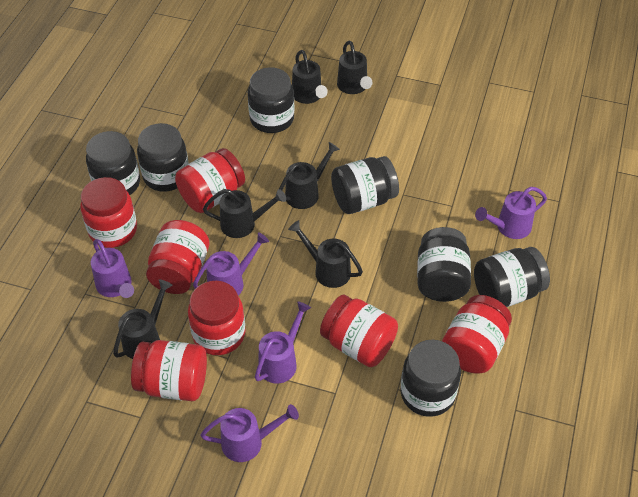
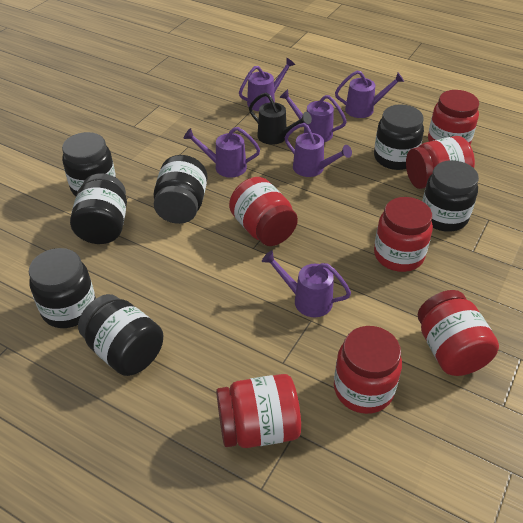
black watering can: [113,279,173,359] [203,189,286,238] [279,142,340,209] [288,220,363,288] [292,50,328,104] [337,41,372,94] = 6 -> [249,93,312,145] = 1
purple watering can: [91,239,134,298] [193,232,269,296] [201,404,299,462] [255,301,311,383] [475,187,547,239] = 5 -> [184,127,260,178] [239,58,295,111] [262,250,351,317] [279,89,347,142] [285,123,352,177] [335,71,404,118] = 6

